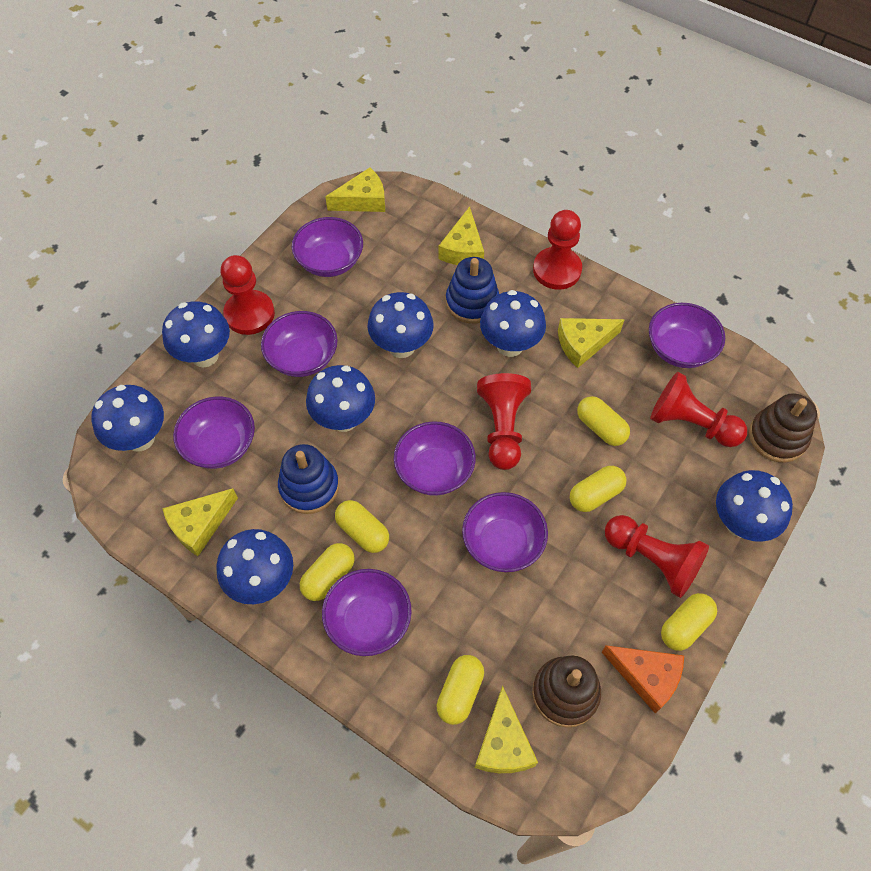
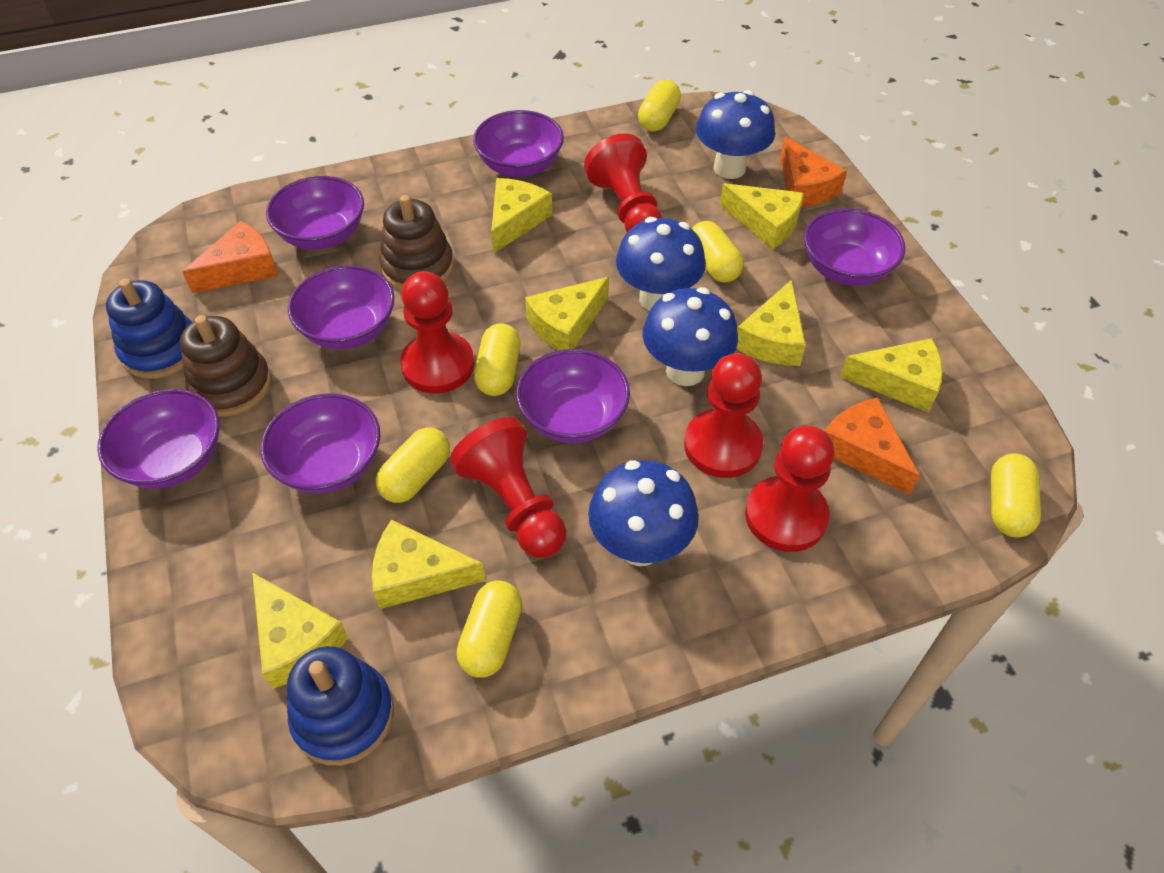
blue mushroom: [91,385,164,452] [162,301,230,367] [216,529,293,604] [306,365,375,432] [368,292,434,358] [480,290,546,357] [716,470,793,542] = 7 -> [588,460,699,566] [616,217,706,311] [643,287,738,386] [696,90,775,179] = 4
orange cheese: [602,645,684,713] = 1 -> [182,221,278,293] [780,136,847,207] [824,397,920,495] = 3
yellow cheese: [162,488,238,556] [325,167,385,212] [439,206,484,265] [475,685,538,773] [558,318,625,368] = 5 -> [252,572,349,689] [372,520,486,609] [491,178,552,254] [525,277,609,350] [720,183,804,249] [736,280,806,366] [840,338,943,412] = 7

